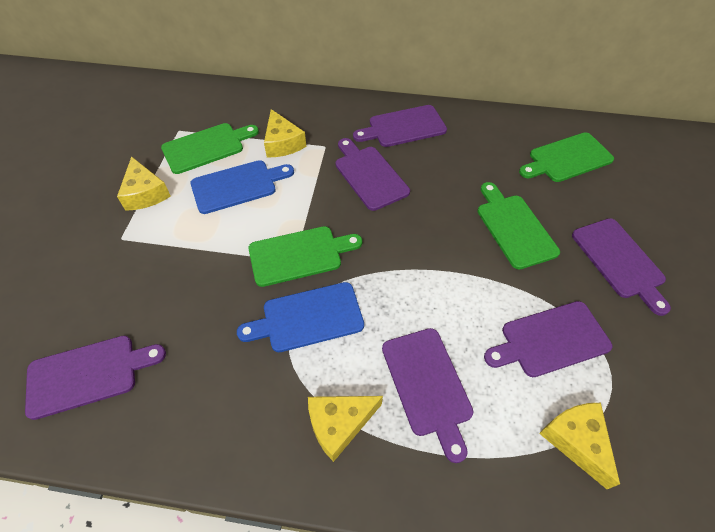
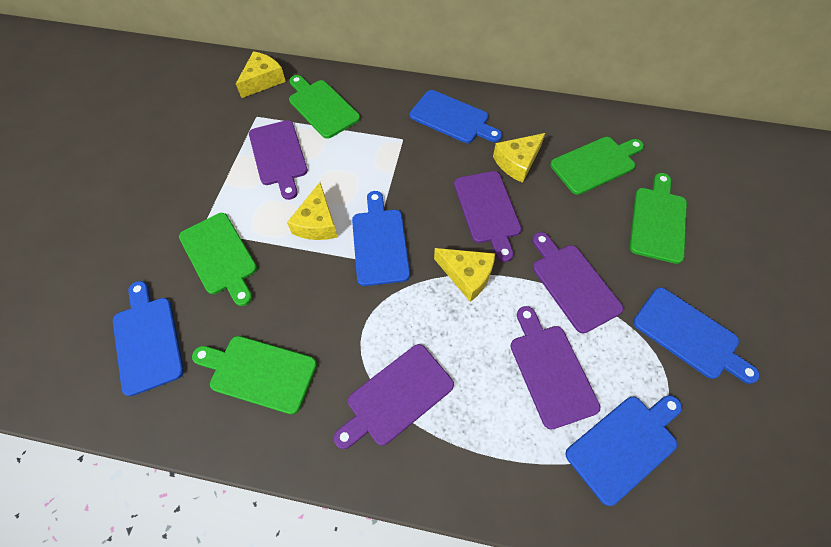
blue cutting board: [190,160,294,214] [237,282,364,352] = 2 -> [113,281,184,396] [352,191,410,286] [410,90,502,143] [565,395,682,506] [633,287,760,384] = 5
green cutting board: [161,123,259,174] [249,226,362,287] [477,182,560,269] [519,132,614,182] = 4 -> [179,213,257,306] [192,336,317,414] [289,75,360,139] [550,137,644,195] [630,173,687,264] = 5
purple cutting board: [25,336,166,420] [336,138,410,211] [353,105,447,147] [382,328,474,463] [484,301,612,377] [572,218,671,316] = 6 -> [249,120,308,200] [334,344,454,449] [454,171,521,262] [510,306,600,430] [532,232,623,333] = 5

